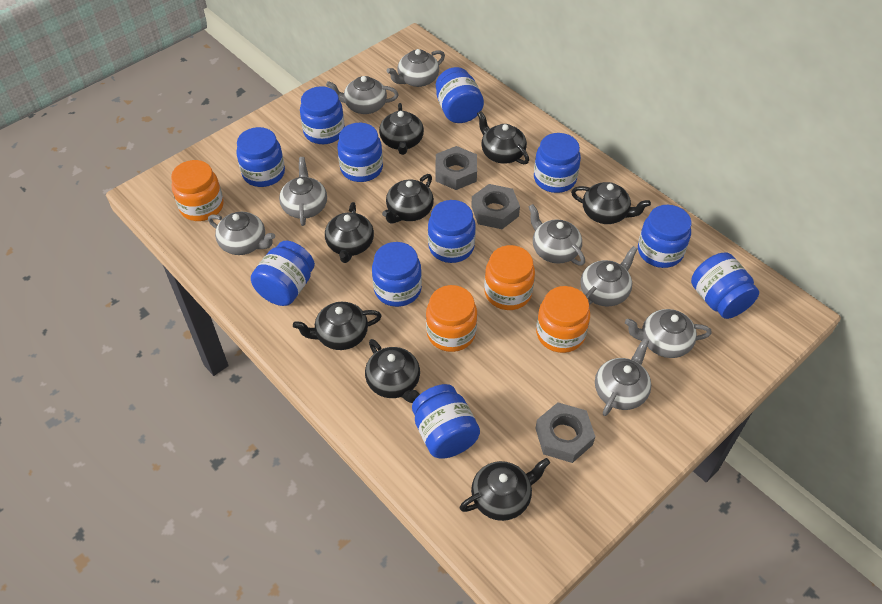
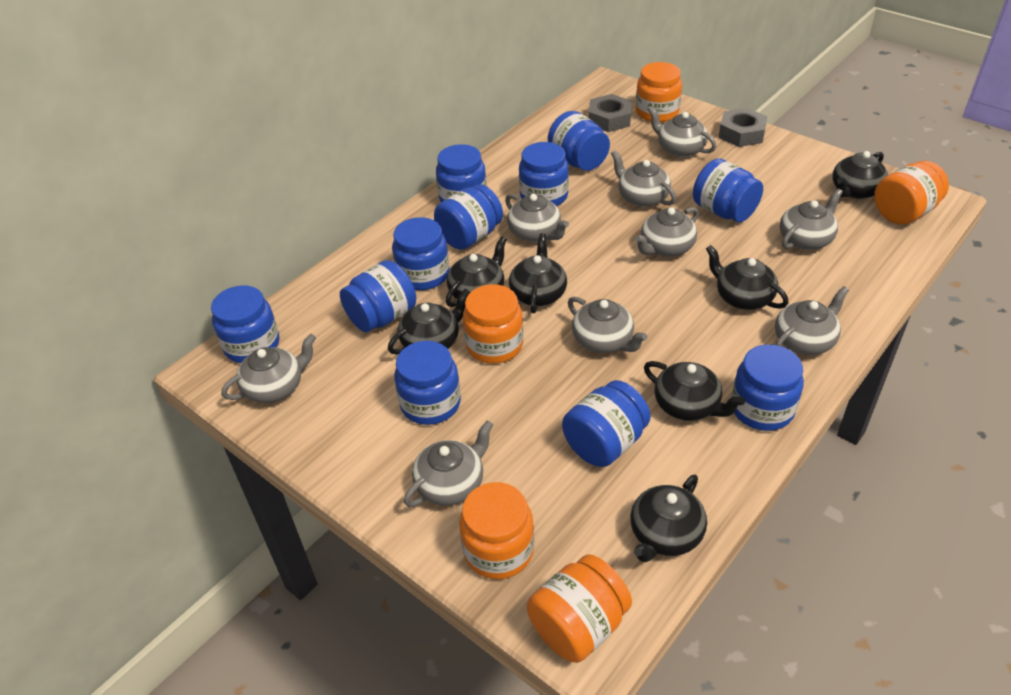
black teapot: [293,302,381,350] [325,202,374,263] [365,339,420,403] [379,103,424,155] [382,174,434,223] [460,458,550,521] [477,111,529,164] [571,182,651,224] = 8 -> [388,288,470,355] [446,236,507,307] [509,233,567,313] [630,475,707,562] [644,361,745,421] [706,245,788,310] [832,151,888,199] = 7
grey nut: [435,146,477,190] [471,184,520,229] [535,403,596,463] = 3 -> [588,94,632,132] [719,108,767,147] = 2
grey teapot: [208,212,275,255] [279,157,327,226] [326,76,399,114] [387,49,445,87] [528,204,585,266] [580,246,638,306] [595,338,651,416] [625,309,712,358] = 8 -> [221,334,316,403] [404,420,493,507] [505,194,569,242] [568,297,647,353] [611,150,676,207] [635,207,699,257] [648,106,716,157] [775,286,849,355] [780,189,843,250] = 9
orange jar: [171,160,224,221] [426,285,477,352] [484,245,535,310] [536,286,590,353] = 4 -> [459,482,534,579] [463,284,523,364] [527,554,632,663] [636,62,682,122] [874,161,949,225] = 5

